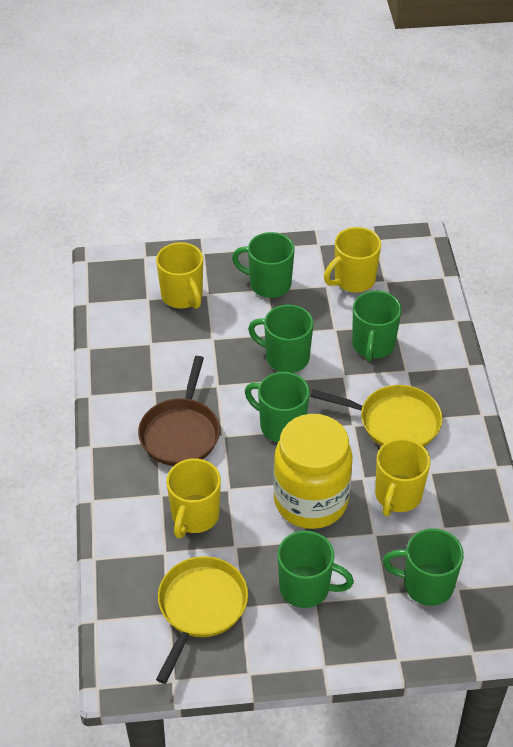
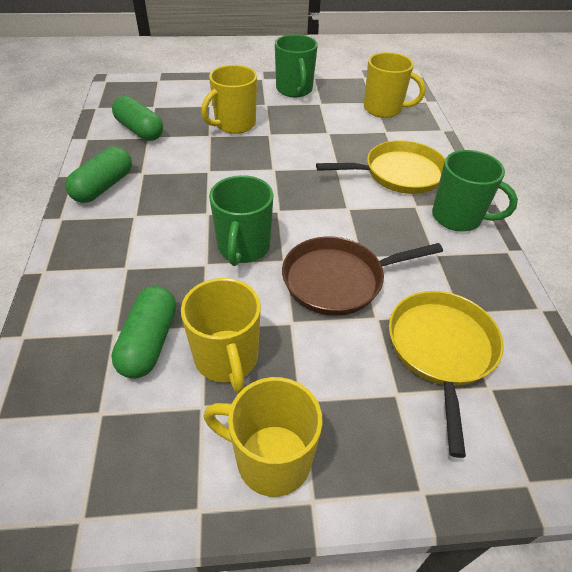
green capsule: none = 0 -> [65,147,132,203] [111,286,176,379] [112,96,163,141] = 3
green mug: [232,232,295,298] [245,372,310,442] [248,305,313,373] [277,531,354,608] [352,291,402,362] [383,528,464,606] = 6 -> [209,175,274,266] [275,34,318,97] [432,150,518,231] = 3
yellow jar: [273,414,353,529] = 1 -> none = 0

